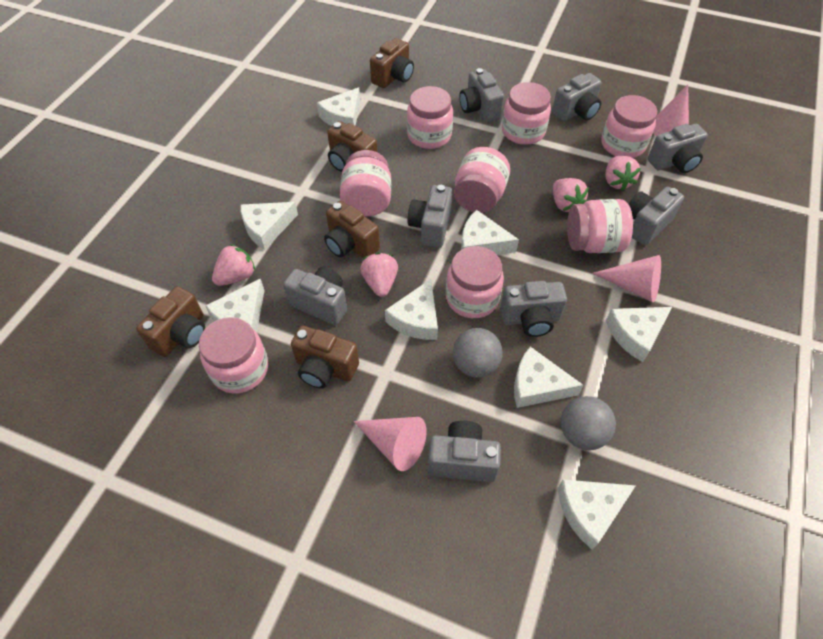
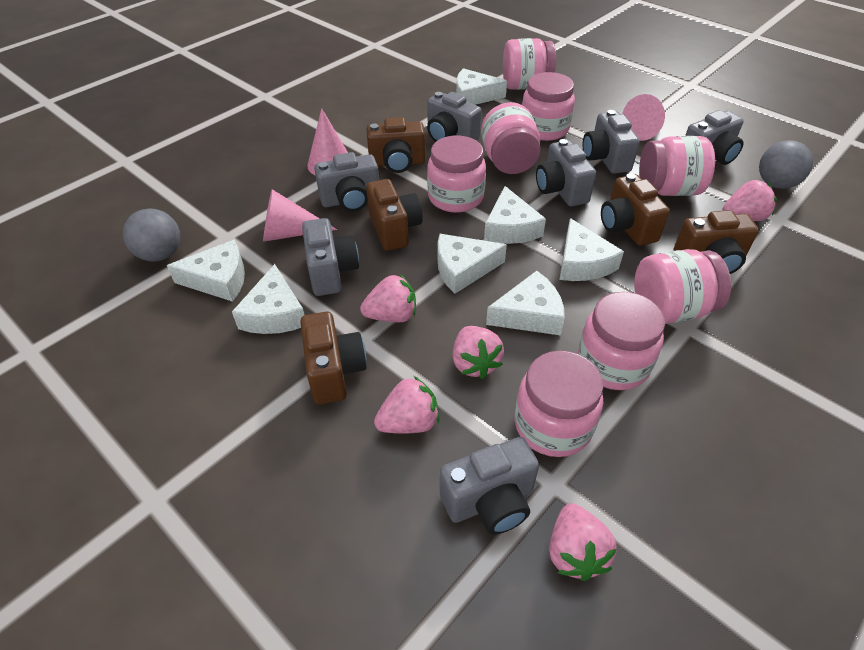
grey camera: [283,267,347,325] [408,185,453,248] [428,420,501,482] [459,68,504,123] [500,281,567,337] [552,73,602,122] [629,186,684,245] [648,124,708,173] = 8 -> [302,218,359,296] [314,152,379,212] [427,92,482,142] [440,437,539,535] [536,139,596,207] [583,110,640,174] [685,110,744,165] = 7
pink strawberry: [212,244,256,286] [360,253,398,297] [553,178,589,212] [606,156,641,191] = 4 -> [360,275,416,322] [374,376,439,434] [453,326,504,379] [549,503,617,581] [722,180,777,221] = 5
white cheese: [205,278,265,333] [240,202,298,250] [317,87,360,126] [385,279,438,340] [461,210,519,255] [514,347,583,408] [558,480,636,550] [606,307,672,362] = 8 -> [167,240,245,302] [232,264,304,334] [438,234,507,294] [456,68,507,105] [484,186,546,244] [486,271,565,335] [559,218,624,281] = 7

